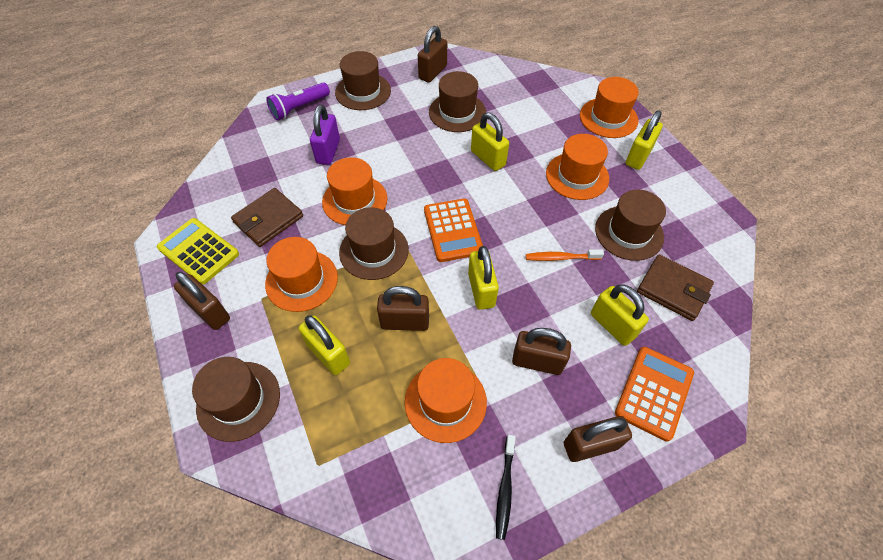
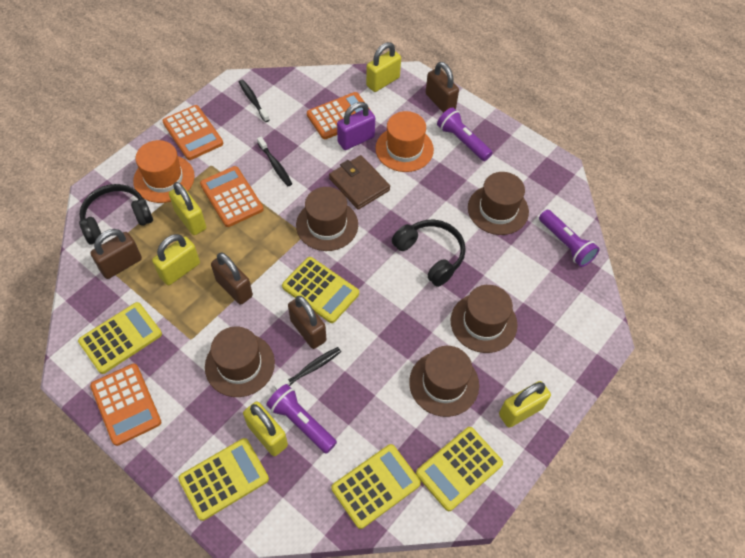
black headphones: none = 0 -> [79,184,153,244] [392,220,466,287] = 2
black toothbrush: [496,435,516,540] = 1 -> [239,80,270,122] [257,137,292,186] [275,347,341,391] = 3
brown padlock: [174,272,230,330] [377,286,429,331] [418,26,447,83] [512,328,571,375] [564,416,632,462] = 5 -> [90,229,142,279] [211,253,253,305] [288,296,326,349] [426,62,459,113] = 4
brown wallet: [231,188,303,247] [637,254,714,321] = 2 -> [329,155,390,209] = 1
orange calculator: [424,199,483,262] [615,347,694,442] = 2 -> [90,363,161,446] [162,105,223,160] [200,166,264,227] [307,92,372,139] = 4
orange hat: [265,237,338,312] [322,157,387,225] [405,358,487,443] [546,134,609,200] [580,77,639,138] = 5 -> [133,140,195,203] [375,111,434,172] = 2
orange toothbrush: [526,249,604,261] = 1 -> none = 0
purple flashlight: [266,82,330,121] = 1 -> [266,384,337,454] [437,107,493,161] [539,210,600,267] = 3
yellow calculator: [157,218,239,285] = 1 -> [78,302,162,374] [178,438,269,521] [282,257,359,323] [331,444,421,529] [416,427,503,511] = 5

